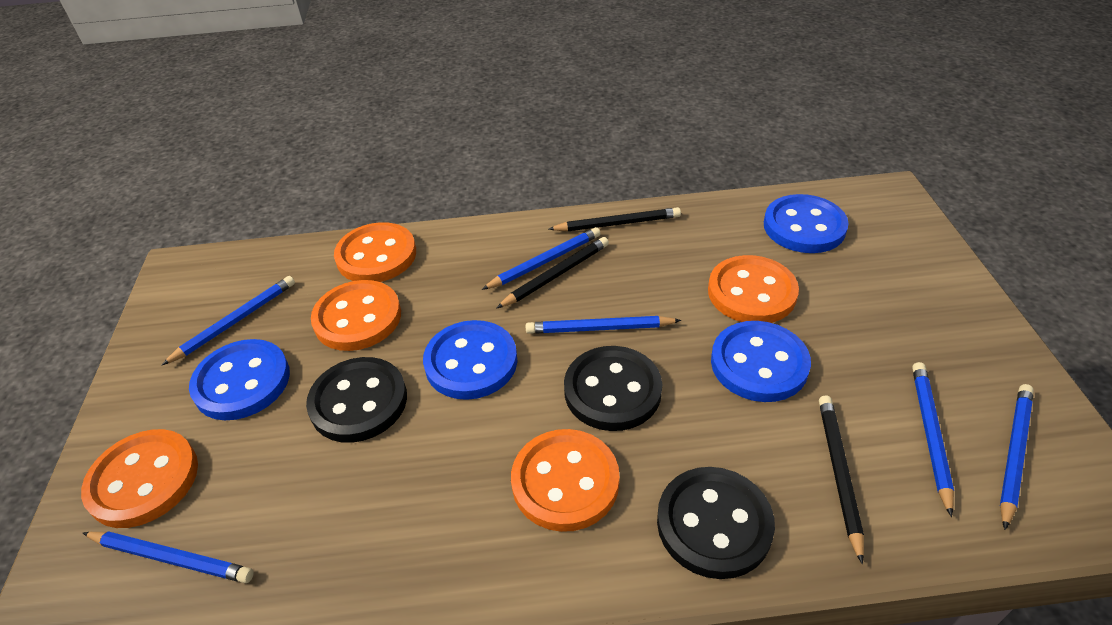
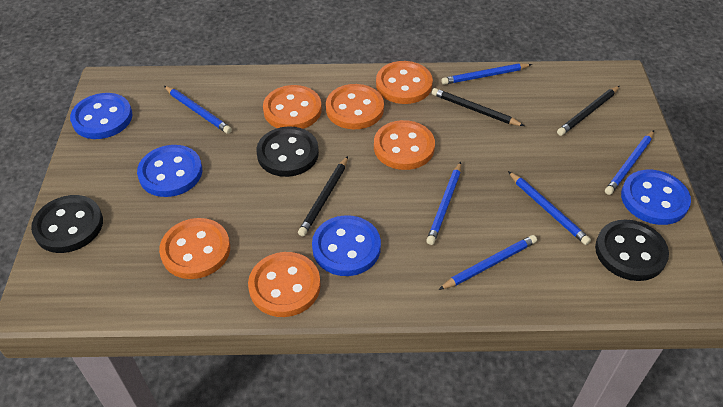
orange button: [81,429,198,528] [311,280,401,351] [334,222,416,282] [511,429,619,532] [708,255,799,323] = 5 -> [159,218,230,279] [248,252,321,317] [263,85,322,129] [326,84,384,129] [374,120,435,170] [376,61,433,104] = 6

